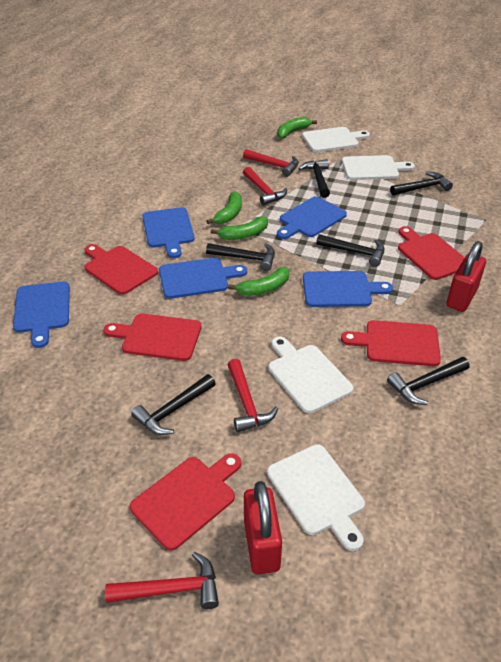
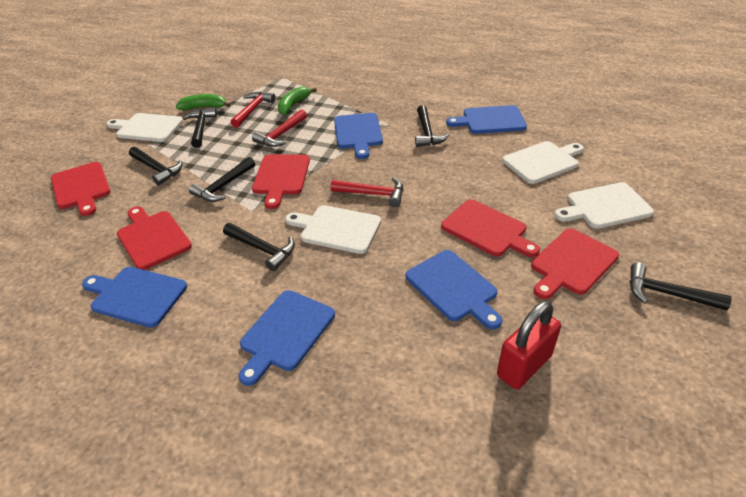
green banana: [207,191,242,224] [211,216,268,240] [228,267,289,296] [277,117,317,139] = 4 -> [176,94,231,110] [278,87,317,115] = 2
red hammer: [105,552,219,609] [228,359,278,432] [243,149,299,177] [243,167,287,206] = 4 -> [231,92,275,128] [252,109,307,147] [330,177,403,207] = 3
red padlock: [244,481,282,574] [446,241,486,312] = 2 -> [497,301,561,389] = 1

